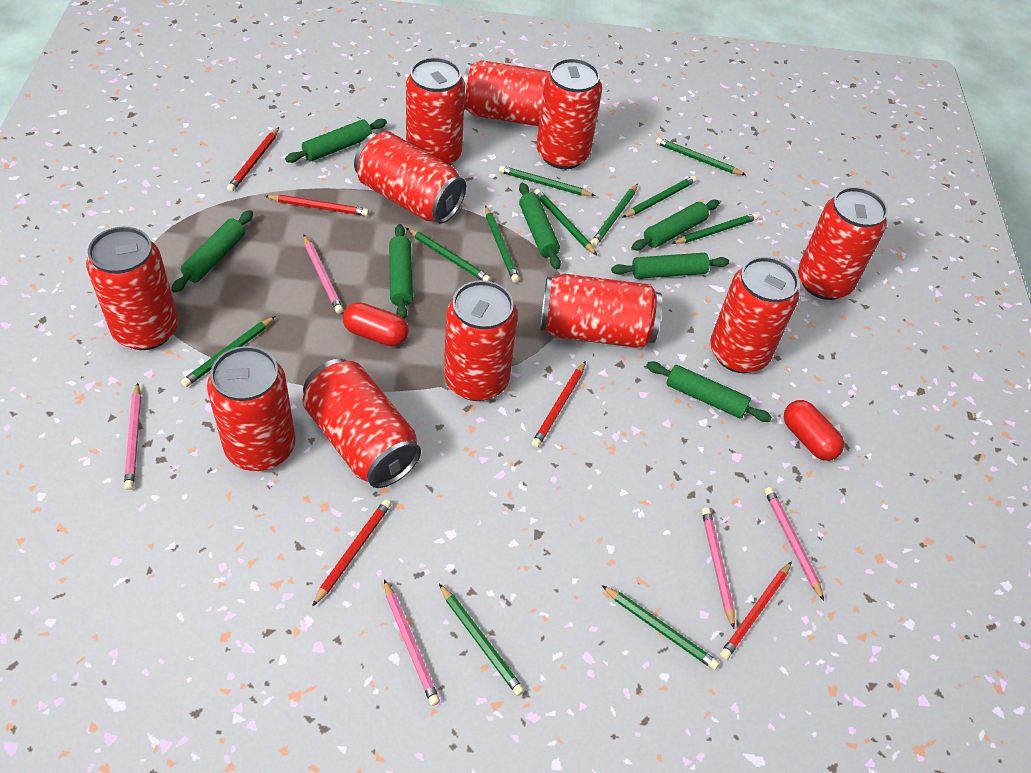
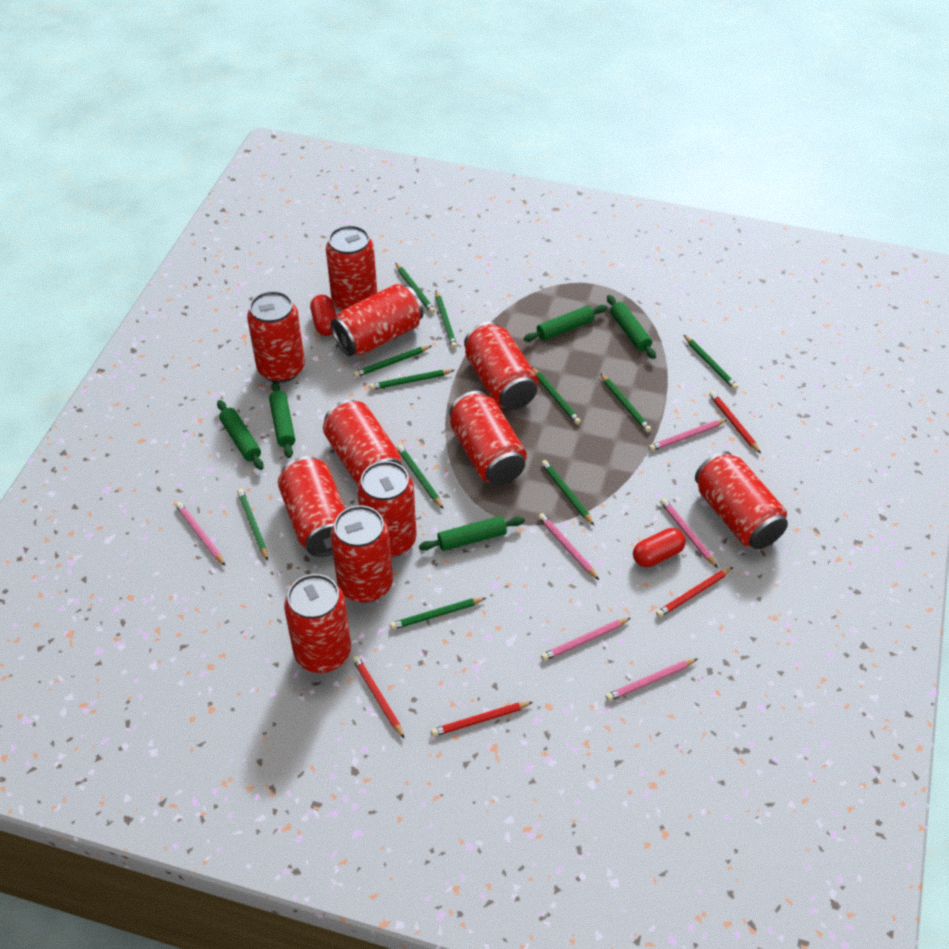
green rolling pin: [171,210,253,293] [285,119,387,163] [389,224,413,319] [519,183,561,269] [611,253,729,279] [632,200,720,250] [646,362,772,422] = 7 -> [217,400,264,470] [269,381,295,458] [419,516,525,551] [524,305,607,342] [607,295,656,359] = 5
pink pencil: [124,382,141,490] [304,235,343,314] [384,579,440,706] [702,508,735,629] [765,487,824,601] = 5 -> [176,502,225,566] [538,513,599,580] [541,618,631,661] [606,659,697,701] [649,419,728,451] [660,498,718,568] = 6
red pencil: [227,127,279,192] [265,195,369,216] [312,499,391,607] [532,361,586,448] [720,561,792,660] = 5 -> [352,656,404,738] [431,702,533,737] [656,567,733,618] [709,391,761,454] = 4

